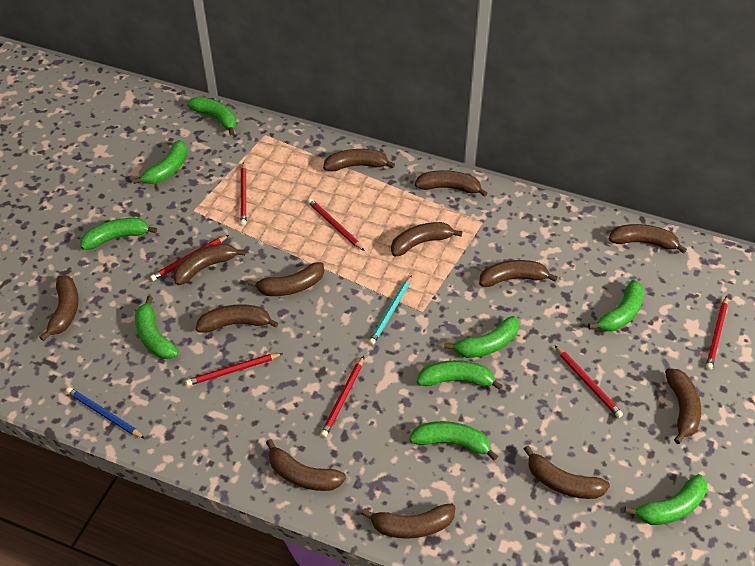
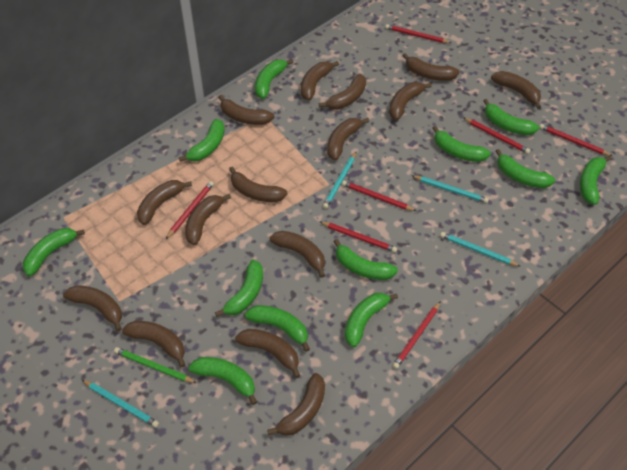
blue pencil: [66,387,145,439] = 1 -> none = 0
brown banana: [39,276,79,341] [173,243,246,285] [196,304,278,333] [247,262,324,296] [266,439,346,491] [323,149,395,171] [362,504,455,539] [391,222,462,257] [415,170,488,197] [479,260,558,287] [524,446,610,499] [609,224,687,254] [665,368,701,444] = 13 -> [63,285,122,331] [122,321,185,368] [137,180,192,225] [185,194,231,245] [218,95,274,125] [229,167,288,202] [235,329,300,378] [267,373,325,436] [270,231,325,278] [301,61,339,100] [319,74,366,110] [327,118,369,160] [389,82,432,120] [402,53,460,81] [491,71,541,109] = 15
green banana: [80,218,157,250] [133,140,187,184] [135,296,179,359] [187,97,237,135] [409,421,498,461] [417,360,503,390] [444,316,519,358] [588,280,644,331] [625,474,707,525] = 9 -> [23,228,85,276] [179,119,225,162] [189,357,257,405] [215,260,263,317] [245,305,310,352] [255,59,293,99] [333,239,398,280] [345,293,398,347] [432,126,491,162] [483,99,539,135] [495,149,555,188] [580,156,612,205] = 12
green pencil: none = 0 -> [114,347,196,383] = 1
turquoise pencil: [369,275,412,345] = 1 -> [81,379,159,428] [323,152,356,209] [412,176,489,203] [440,232,521,267] = 4

